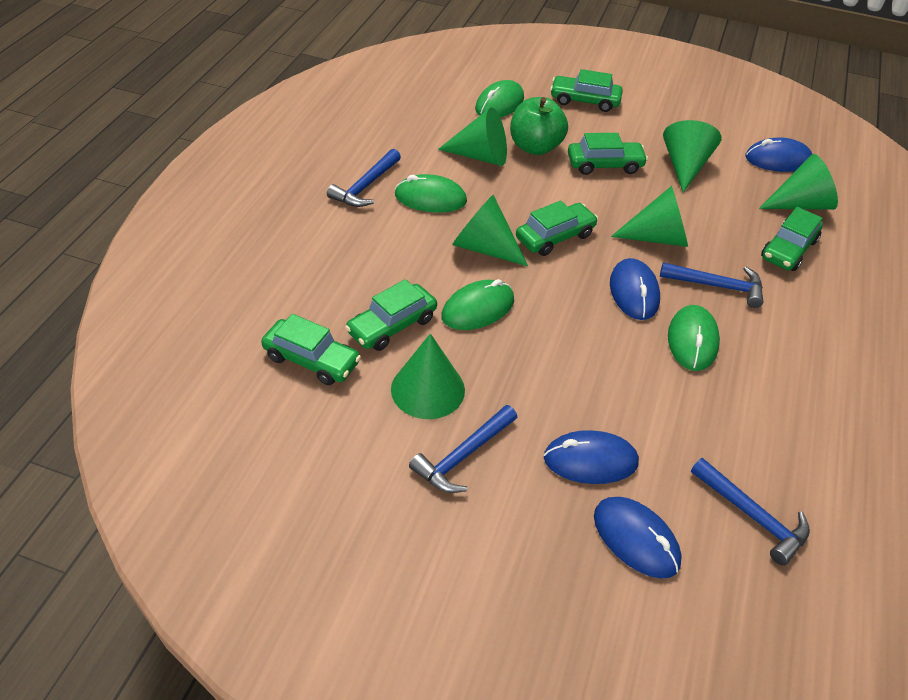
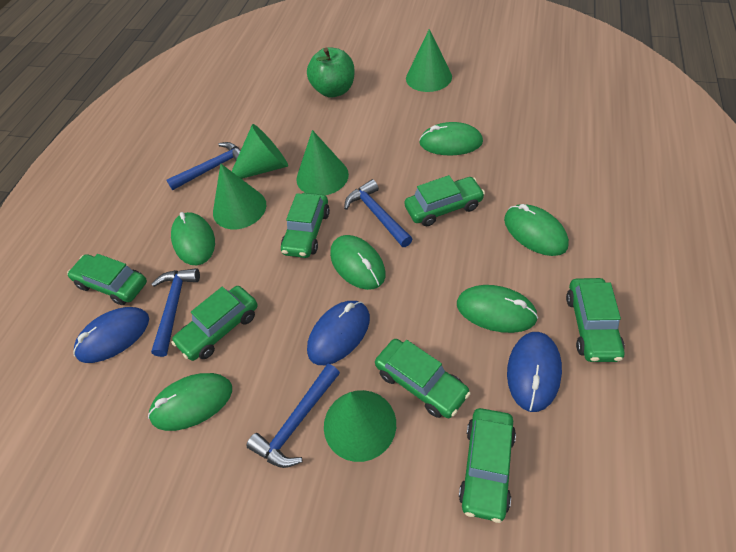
blue mouse: [544,430,639,484] [594,497,682,579] [610,258,660,320] [745,138,812,172] = 4 -> [73,307,149,363] [307,301,370,365] [507,332,562,412] = 3
green car: [261,314,361,385] [345,279,437,351] [516,201,598,256] [550,69,623,112] [568,133,648,175] [761,207,823,271] = 6 -> [67,254,147,305] [171,286,258,361] [281,193,330,258] [375,339,471,418] [405,175,485,226] [459,408,516,523] [566,278,625,362] = 7
green cone: [391,333,465,419] [438,107,507,166] [452,195,528,266] [611,186,688,247] [663,120,722,192] [759,154,838,210] = 6 -> [213,164,266,229] [232,124,288,179] [296,130,349,195] [324,390,396,462] [406,29,452,92] = 5
green mouse: [394,174,467,213] [441,279,514,330] [475,80,524,118] [668,305,720,371] = 4 -> [148,373,232,431] [171,212,215,265] [330,235,386,290] [419,122,483,155] [457,285,538,333] [504,204,569,256] = 6

